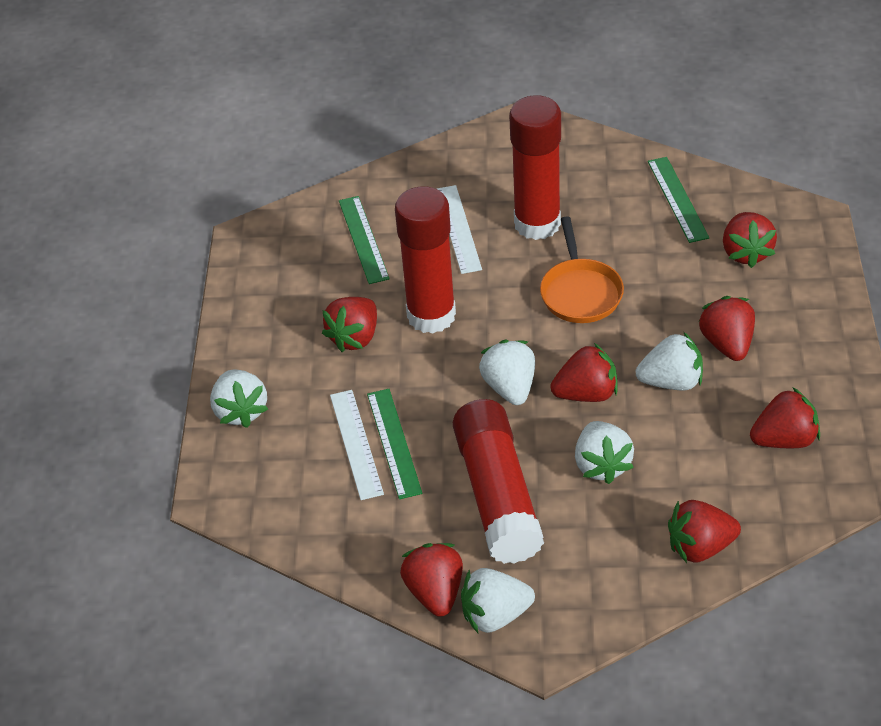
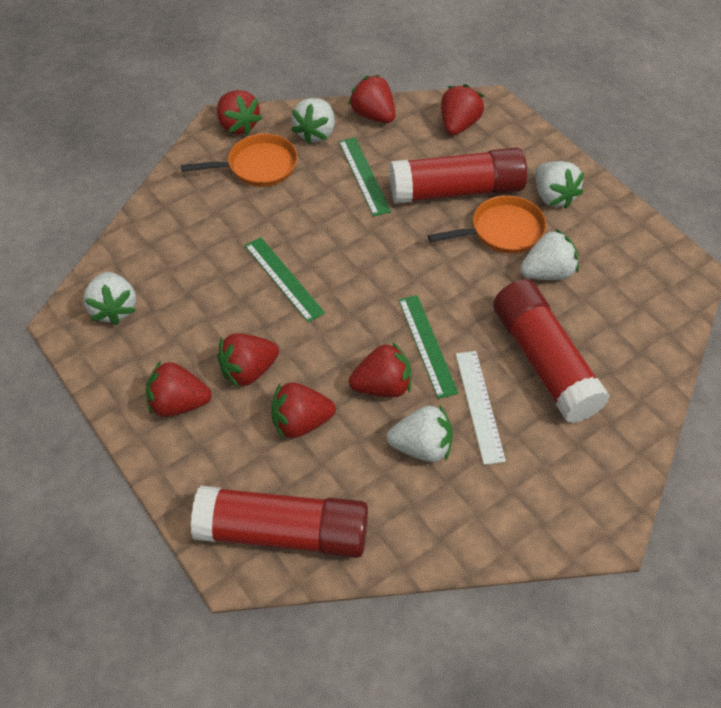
orange pan: [540,216,624,323] = 1 -> [181,134,298,187] [428,195,547,254] = 2
white ruler: [330,390,384,500] [437,185,482,274] = 2 -> [456,351,506,465] = 1

